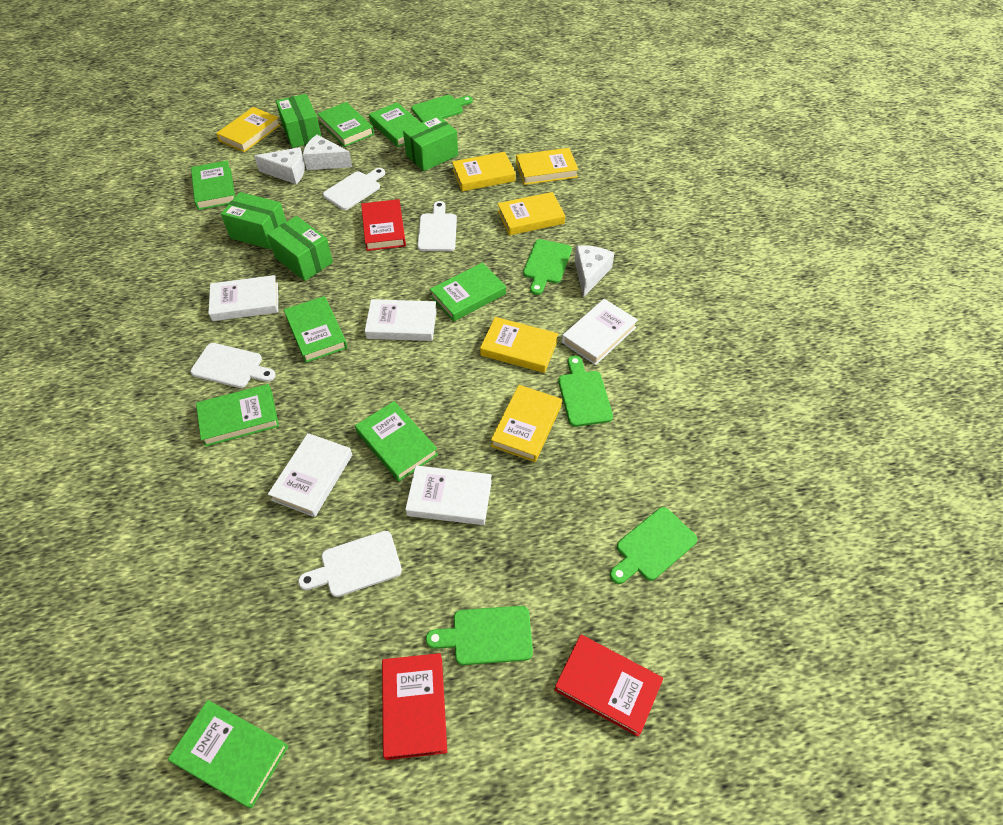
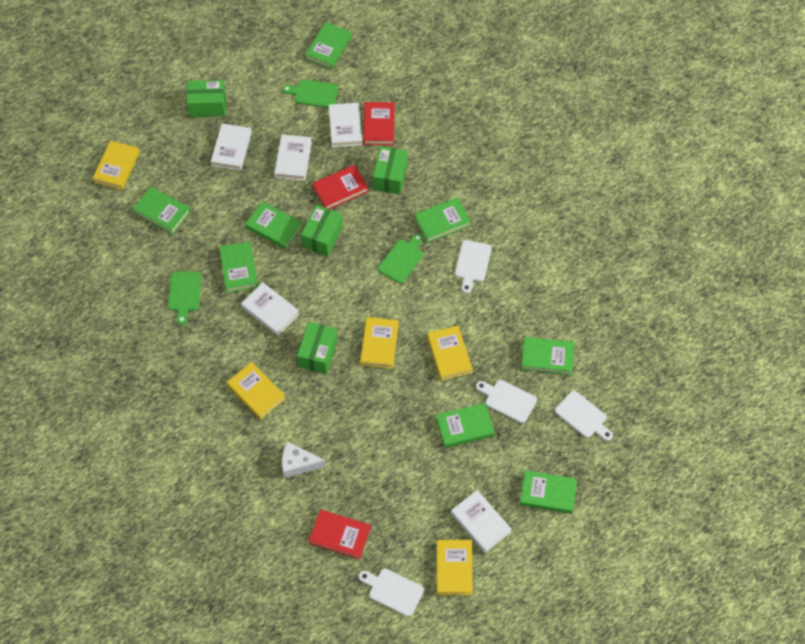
green cutting board: [412,95,473,122] [426,606,533,665] [523,239,572,295] [558,355,613,427] [610,507,697,584] = 5 -> [168,271,202,325] [282,79,338,108] [378,233,423,284] = 3
white cheese: [254,147,305,184] [303,135,352,170] [575,245,614,297] = 3 -> [282,442,326,478] = 1
yellow book: [216,107,280,152] [452,152,516,191] [480,317,558,373] [491,385,562,462] [498,192,565,235] [516,148,579,185] = 6 -> [93,141,140,190] [227,362,285,420] [360,317,399,369] [427,326,472,380] [437,540,473,595] = 5

